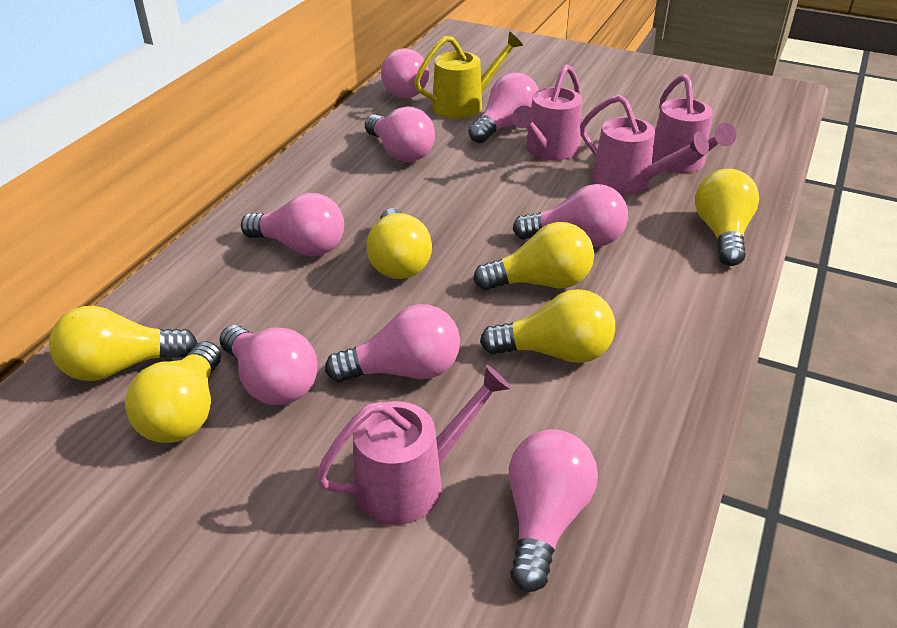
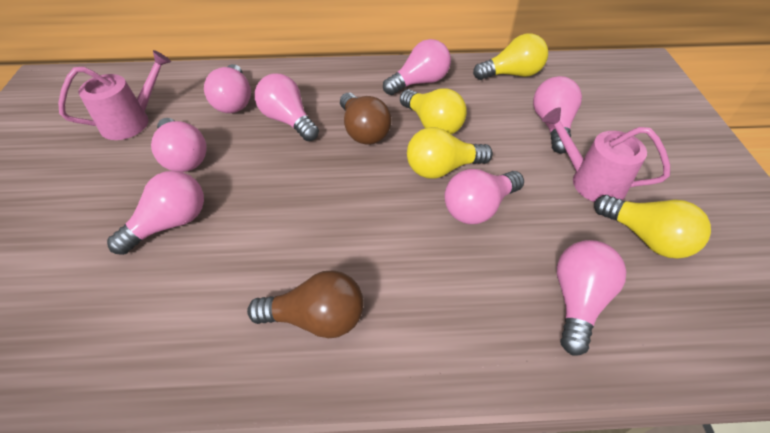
brown light bulb: none = 0 -> [247,270,364,338] [340,93,392,145] = 2
pink watering can: [315,365,511,525] [512,64,582,160] [580,95,709,195] [652,74,736,173] = 4 -> [58,50,171,140] [542,107,670,202] = 2
yellow light bulb: [49,306,198,381] [125,341,221,443] [366,208,432,279] [473,222,594,290] [480,289,615,363] [695,169,759,266] = 6 -> [400,88,467,134] [407,127,493,179] [473,34,548,80] [594,195,711,259] = 4
yellow watering can: [414,32,523,119] = 1 -> none = 0

